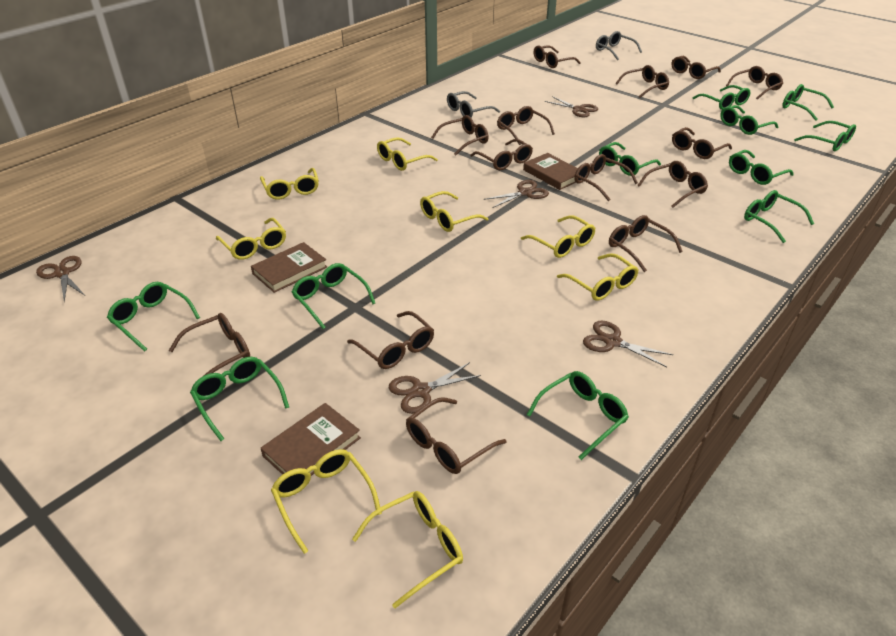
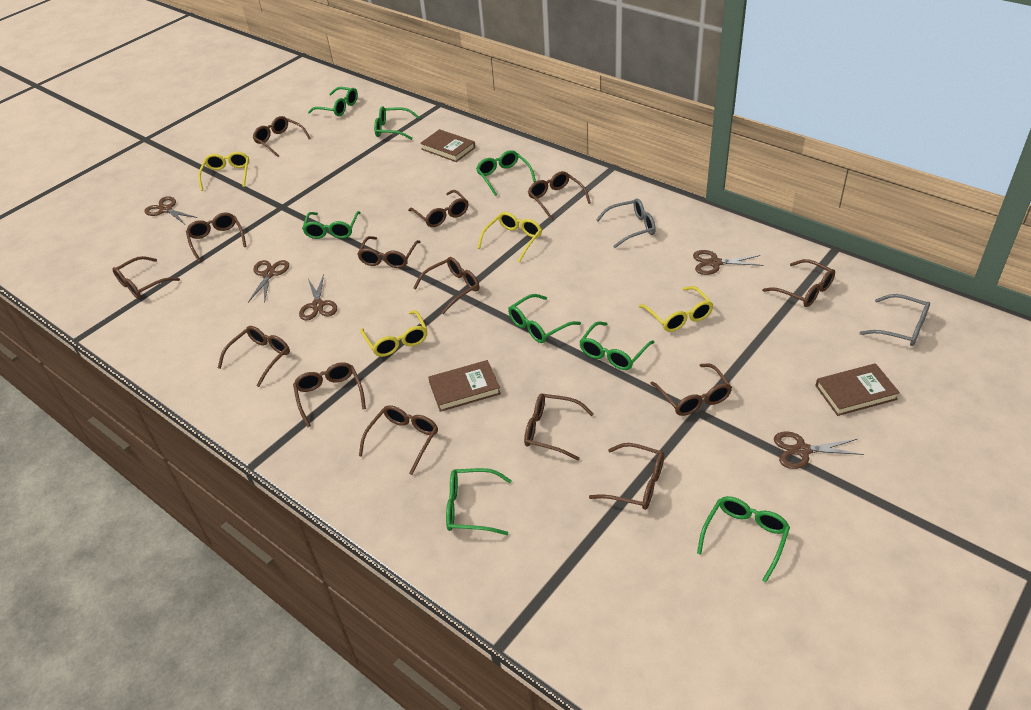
green glasses: [107,282,200,352] [190,357,289,441] [292,263,375,329] [527,371,629,460] [599,142,661,176] [693,85,751,110] [720,105,778,135] [729,150,794,185] [744,190,814,243] [782,84,834,121] [794,121,856,151] = 11 -> [302,211,361,239] [308,87,358,116] [374,106,420,140] [446,468,512,535] [476,150,536,196] [508,294,581,343] [579,321,655,370] [697,496,790,582] = 8
yellow glasses: [216,218,286,260] [260,168,319,200] [271,449,382,554] [352,491,463,608] [377,137,438,171] [420,191,488,232] [521,215,596,258] [557,253,639,301] = 8 -> [198,152,249,191] [360,310,427,357] [478,212,542,263] [639,286,714,332] = 4

